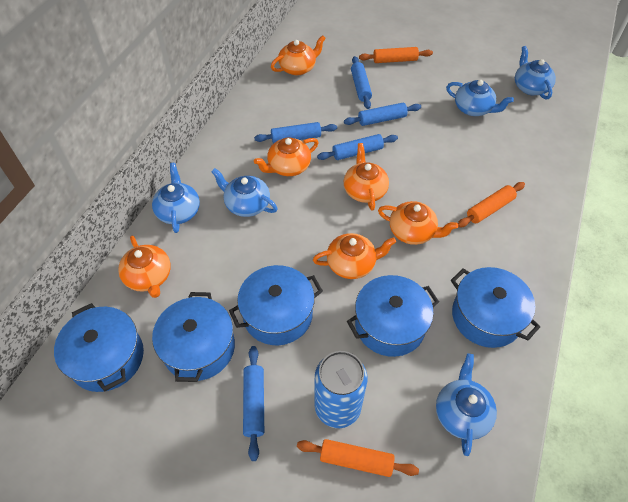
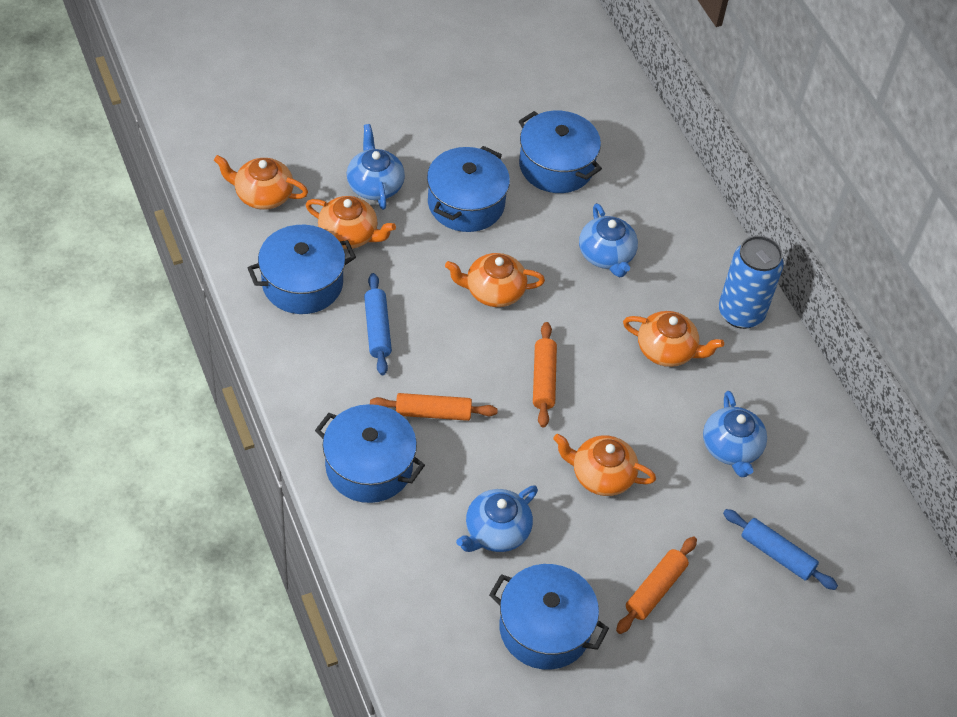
blue rolling pin: [243,346,264,461] [254,122,337,144] [317,134,398,160] [344,103,421,126] [351,56,372,109] = 5 -> [364,273,392,375] [723,509,838,590] = 2
blue teapot: [152,163,200,233] [211,168,277,217] [436,353,497,456] [446,80,514,116] [515,46,556,100] = 5 -> [347,124,405,210] [456,486,538,552] [579,203,638,277] [703,391,767,477] = 4
orange teapot: [118,236,171,298] [254,137,319,176] [271,35,326,75] [313,233,396,279] [344,143,389,211] [378,201,458,245] = 6 -> [214,155,308,210] [306,196,396,249] [445,253,545,307] [553,434,656,496] [623,311,724,367] = 5

